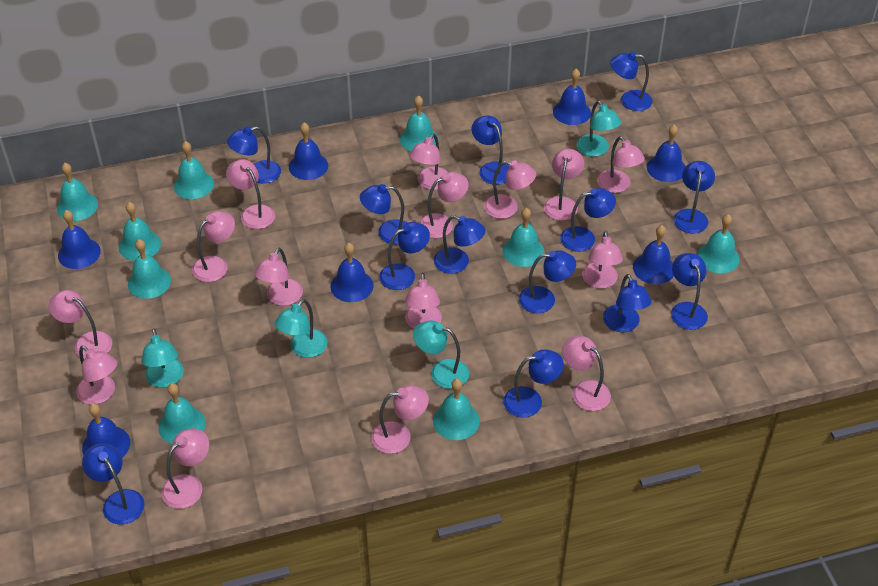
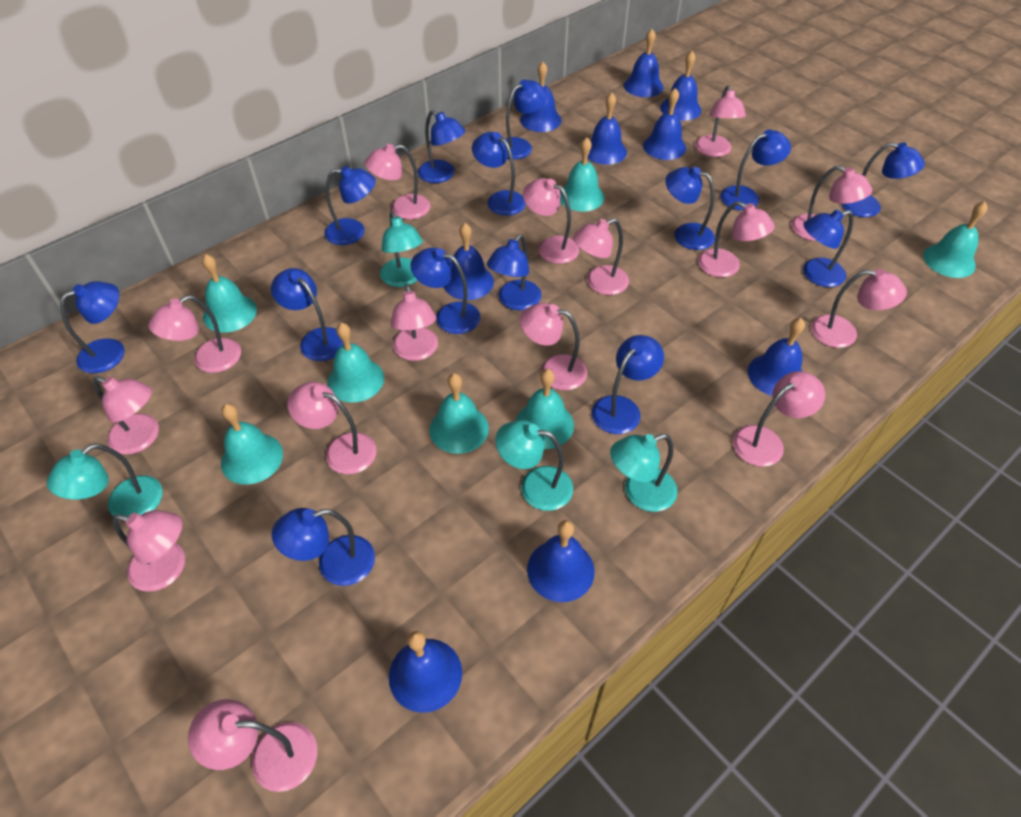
blue bell: [58,210,101,269] [82,403,130,458] [289,123,328,180] [331,243,374,302] [553,69,591,125] [633,225,674,284] [647,125,686,182] = 7 -> [389,631,462,713] [444,223,494,300] [520,62,561,132] [527,520,595,602] [588,93,627,165] [624,29,663,97] [643,88,686,160] [660,51,701,121] [748,318,805,396] = 9
blue lamp: [82,443,145,525] [227,126,281,183] [360,184,408,244] [379,222,430,290] [434,215,486,274] [472,115,510,185] [503,349,564,418] [519,250,576,313] [560,188,616,252] [603,274,652,332] [610,52,652,111] [671,253,708,330] [674,161,715,233] = 13 -> [60,281,125,374] [271,268,343,361] [272,508,375,586] [324,166,376,245] [410,248,480,334] [418,110,466,183] [472,132,526,216] [487,234,542,311] [505,79,547,160] [592,335,664,434] [665,167,715,250] [720,129,791,210] [803,210,853,287] [841,142,925,217] = 14
turquoise bell: [57,163,98,221] [119,202,161,261] [128,239,171,299] [158,383,206,444] [174,141,214,199] [400,96,439,151] [433,379,480,440] [503,208,545,267] [697,214,740,273] = 9 -> [202,254,257,332] [221,404,283,485] [327,323,384,403] [429,373,489,454] [516,369,574,449] [560,137,604,212] [923,201,988,278] = 7

